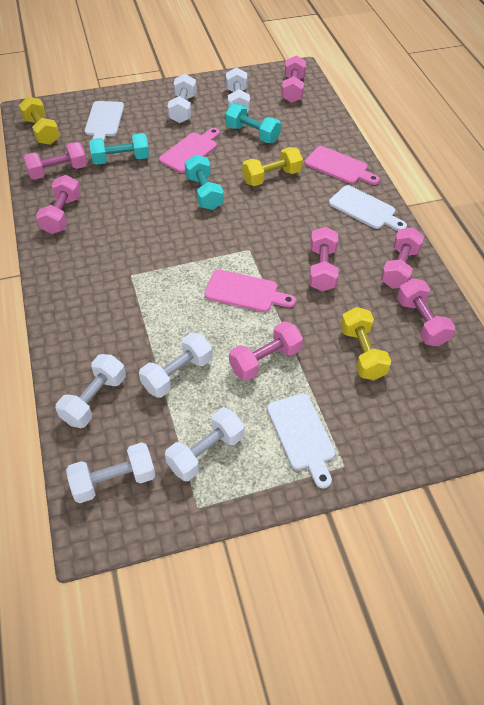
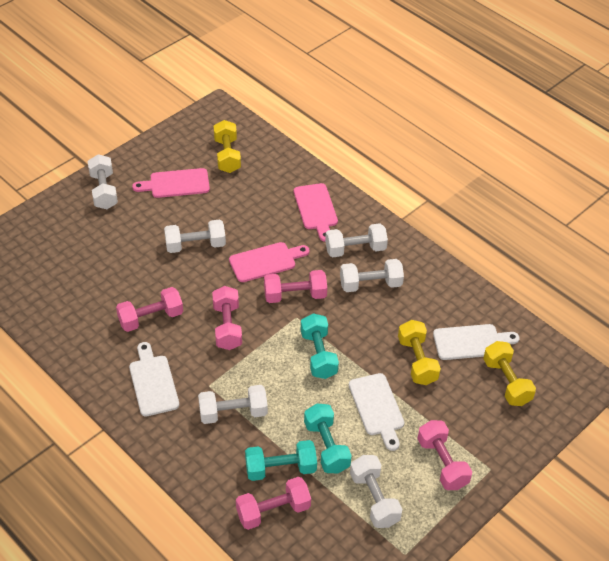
pink dumbbell: [23,142,87,180] [36,175,81,234] [229,321,303,381] [282,55,306,103] [309,227,338,291] [381,227,424,289] [397,278,455,346] = 7 -> [116,287,183,332] [212,286,242,350] [236,477,311,530] [264,270,327,303] [417,420,472,490] = 5

